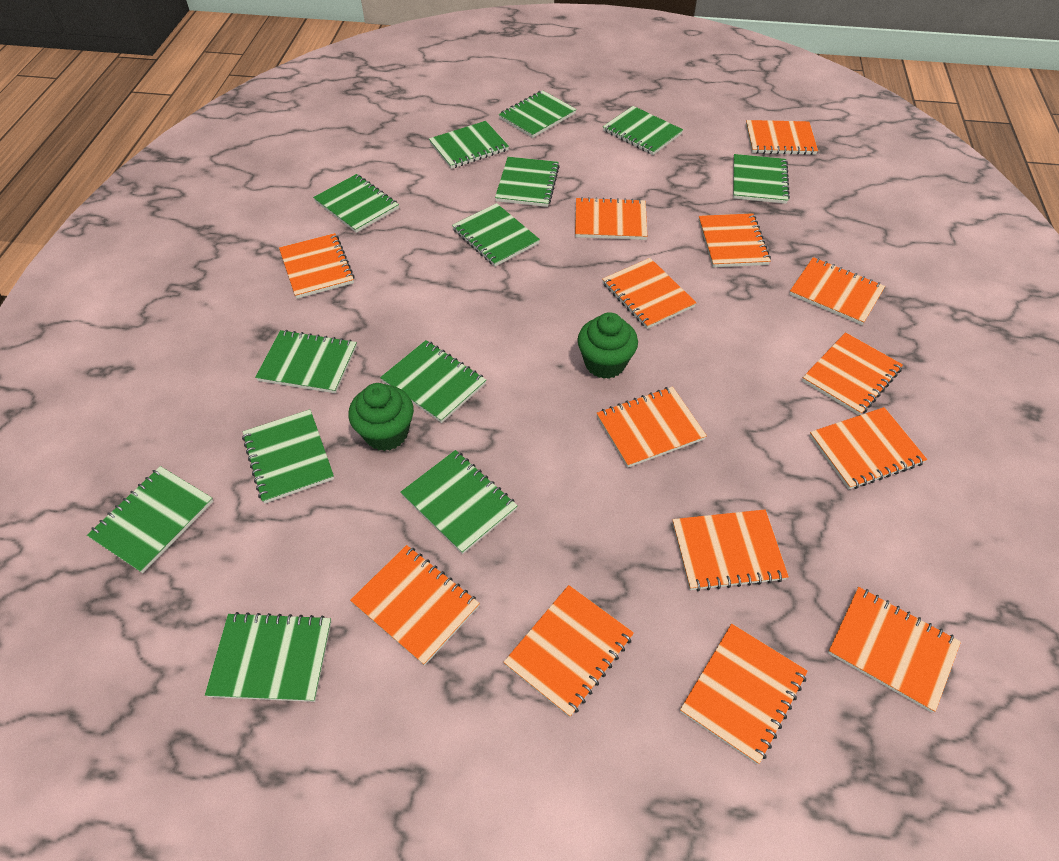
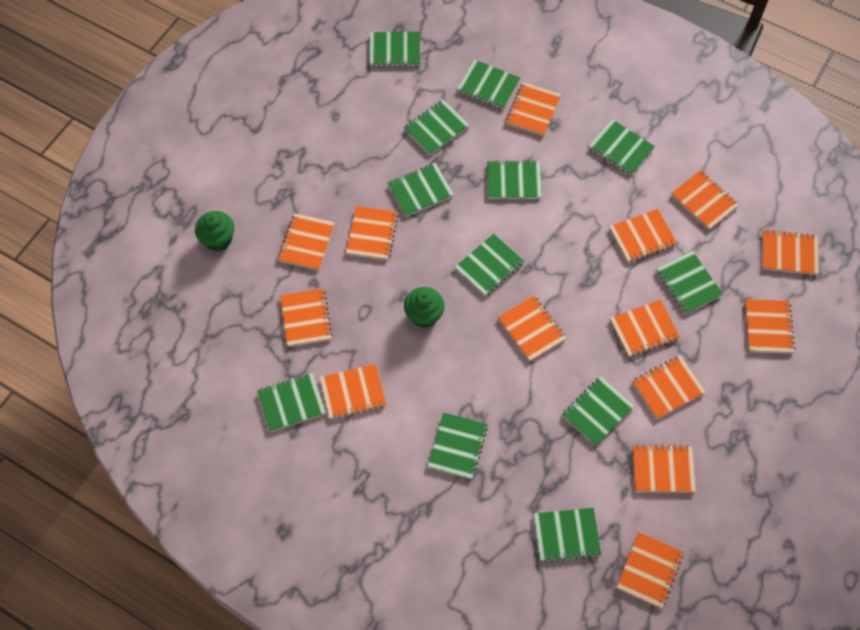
green notebook: [87,466,214,573] [205,612,331,702] [242,409,334,504] [255,330,357,393] [313,174,399,233] [380,340,486,423] [401,450,518,554] [429,121,509,169] [452,203,540,266] [495,157,560,207] [499,90,577,138] [603,106,683,155] [733,154,790,204] = 13 -> [257,373,326,432] [369,32,420,67] [388,163,454,217] [404,99,470,155] [427,412,488,479] [455,234,524,296] [457,59,520,109] [487,160,542,199] [534,508,601,562] [562,376,635,446] [589,119,655,175] [656,251,723,314] = 12

